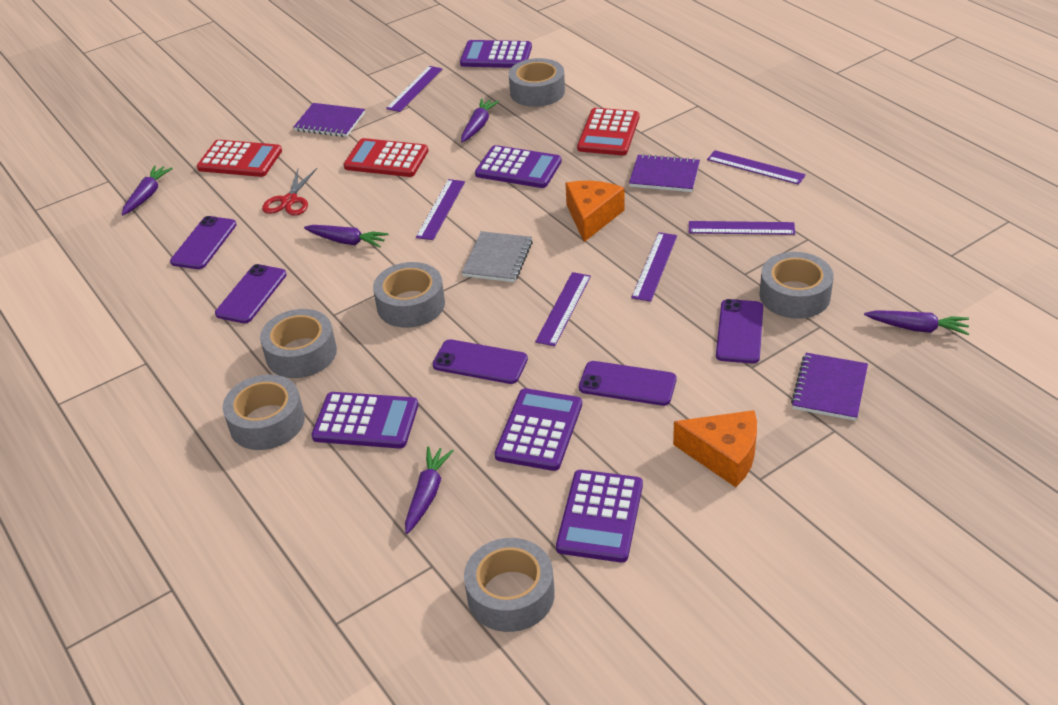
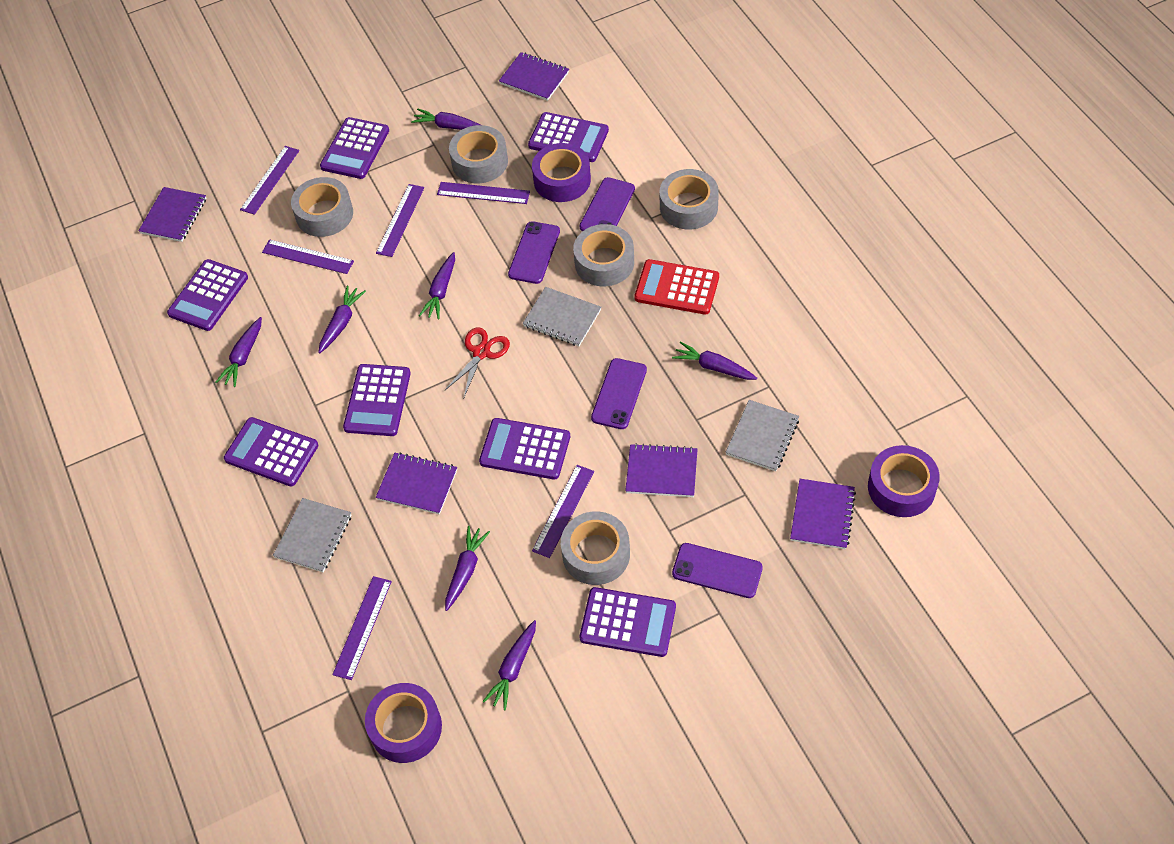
grey notebook: [462,231,533,282] = 1 -> [273,498,351,572] [523,287,601,346] [726,400,799,471] = 3
grey tape: [223,374,305,450] [260,309,337,378] [373,262,445,328] [464,538,555,632] [509,58,565,107] [759,252,834,319] = 6 -> [291,177,353,237] [449,125,508,183] [561,511,630,585] [573,224,634,286] [659,169,719,230] = 5
orange cheese: [566,181,625,242] [673,410,757,487] = 2 -> none = 0
purple calculator: [311,392,418,449] [460,40,532,68] [475,145,562,188] [495,388,582,471] [556,470,643,563] = 5 -> [167,259,248,331] [224,417,318,486] [320,117,389,179] [343,364,411,436] [479,418,570,480] [528,112,609,162] [579,587,676,657] = 7
purple carrot: [122,166,173,215] [304,225,388,248] [405,446,454,534] [461,99,500,142] [864,310,969,335] = 5 -> [216,317,262,387] [318,286,366,354] [411,108,480,130] [419,252,455,319] [445,526,490,611] [483,620,536,710] [672,341,757,380] = 7
purple notebook: [294,103,365,137] [629,154,700,192] [791,353,868,421] = 3 -> [138,187,206,242] [376,452,457,514] [499,52,569,101] [625,443,698,497] [790,479,856,549] = 5
purple phone: [170,216,237,269] [215,264,287,323] [432,339,528,384] [579,361,676,406] [716,299,763,364] = 5 -> [508,221,560,284] [579,177,635,231] [591,358,647,429] [672,543,763,598] = 4
purple tape: none = 0 -> [365,683,442,763] [532,143,591,202] [868,445,940,517] = 3
red calculator: [197,140,282,177] [344,138,428,177] [577,108,639,155] = 3 -> [634,259,719,315] = 1

